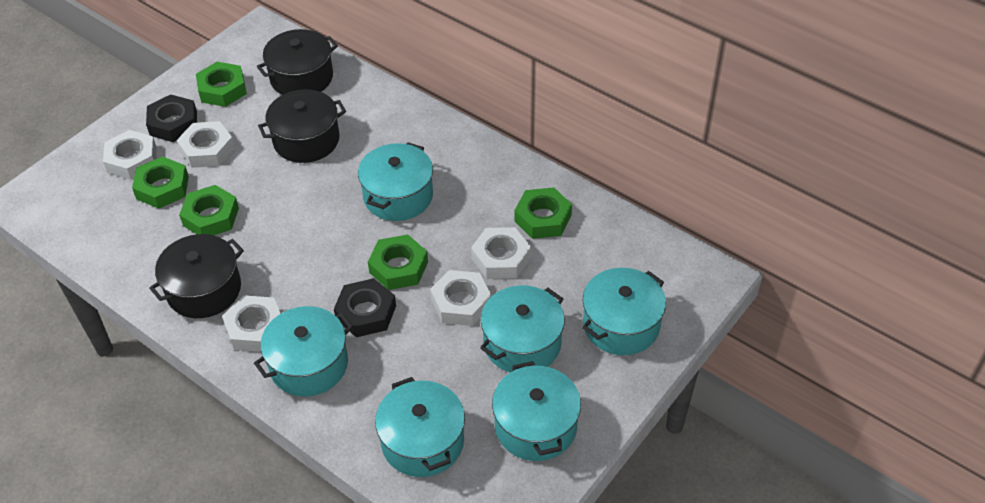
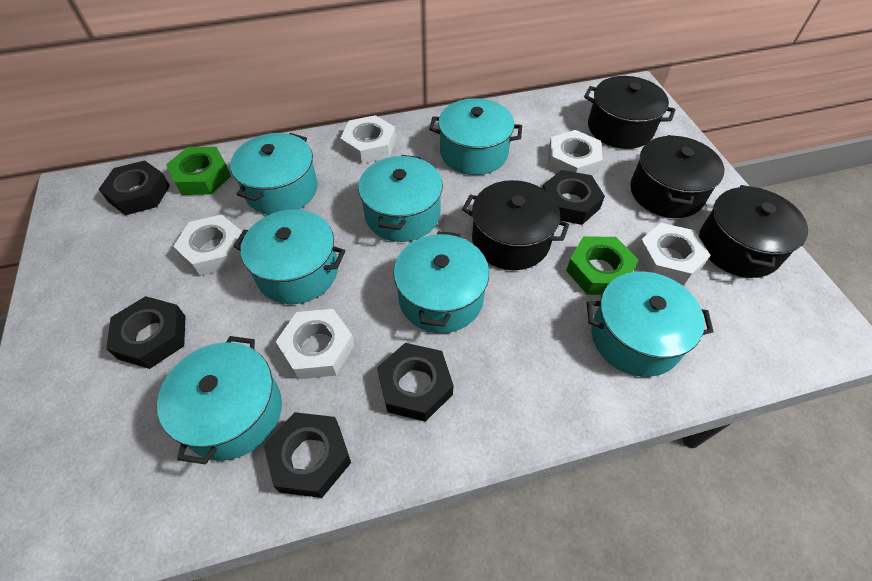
black nut: [146,94,197,142] [334,278,396,337] = 2 -> [99,161,170,215] [106,296,185,369] [263,412,351,498] [377,343,454,422] [542,170,605,225] = 5
black pot: [149,234,244,318] [257,29,338,95] [258,89,346,163] = 3 -> [462,180,569,270] [584,76,676,149] [630,135,724,218] [699,185,808,278] = 4
green nut: [132,156,189,209] [179,185,239,235] [196,62,247,107] [368,235,428,290] [514,187,572,239] = 5 -> [166,147,231,195] [566,236,639,295] = 2
turquoise pot: [254,306,353,397] [358,142,433,221] [375,377,465,477] [480,285,565,373] [492,361,581,461] [582,268,666,355] = 6 -> [157,336,282,465] [230,133,318,215] [234,209,345,304] [358,155,443,242] [393,231,489,333] [429,98,522,175] [587,272,714,377] = 7

